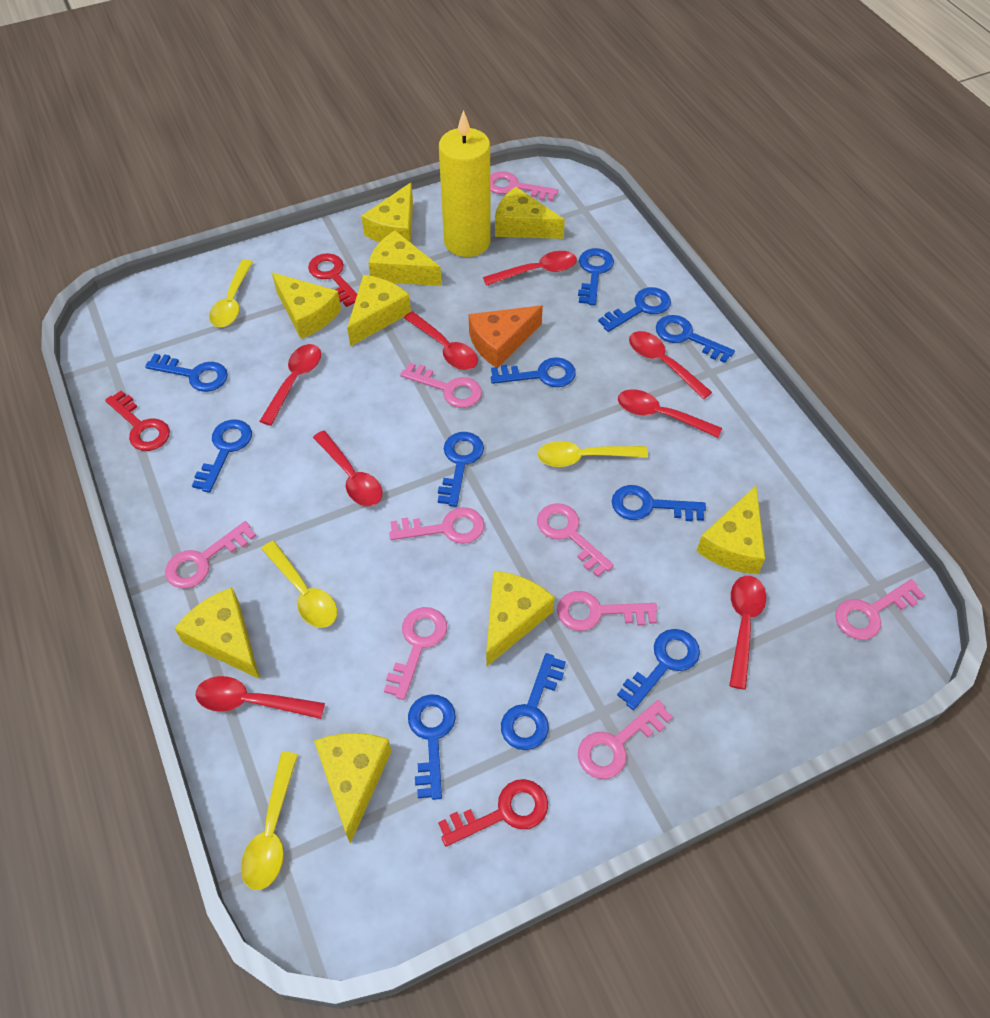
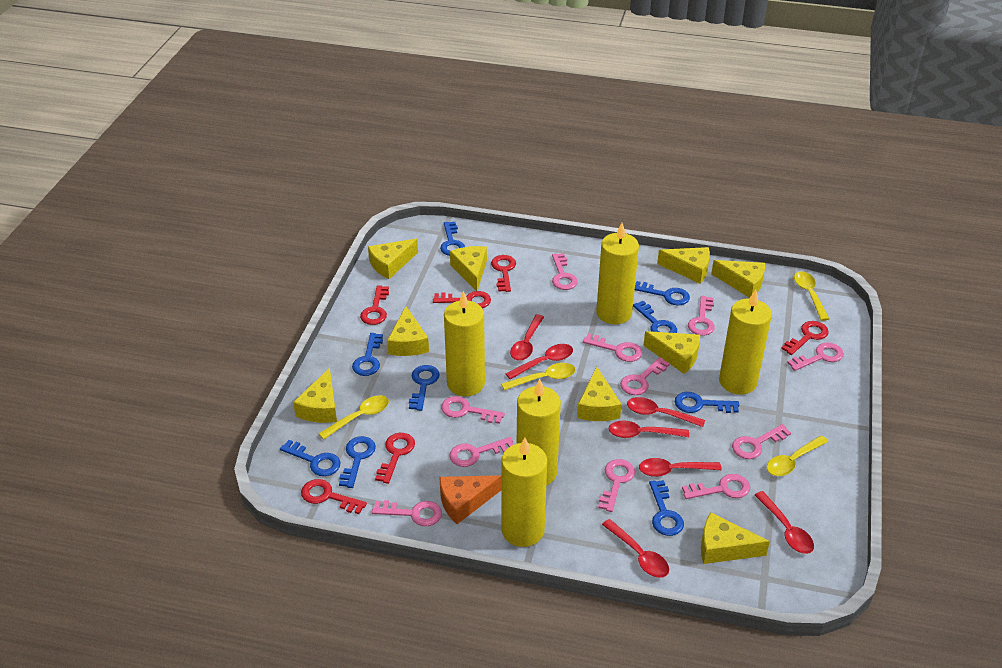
blue key: [145,354,228,392] [192,419,252,493] [408,694,456,800] [438,432,484,507] [491,357,576,387] [501,653,566,750] [578,248,614,306] [598,287,671,332] [612,485,706,521] [617,629,700,710] [656,315,735,363] = 11 -> [280,440,340,476] [339,436,376,488] [352,333,383,376] [409,365,440,411] [440,222,465,256] [633,301,677,333] [635,281,690,305] [649,480,684,536] [675,392,739,413] = 9
pink key: [165,521,256,589] [384,607,447,700] [389,507,484,544] [400,363,482,408] [490,171,558,201] [537,503,614,577] [557,591,658,631] [578,700,673,779] [835,579,925,640] = 9 -> [372,500,442,526] [441,396,505,424] [449,437,514,467] [552,253,578,290] [583,334,642,362] [598,459,635,512] [620,357,670,395] [682,474,750,499] [688,296,715,336] [732,424,791,459] [787,343,844,371] = 11
red key: [105,390,170,451] [308,253,357,307] [438,779,548,846] = 3 -> [301,479,367,514] [360,285,389,325] [375,433,415,484] [433,291,491,308] [491,255,516,292] [781,321,829,355] = 6
red spoon: [195,676,325,719] [260,344,321,426] [313,431,383,506] [404,311,478,370] [483,251,577,286] [618,389,722,438] [629,331,712,399] [729,576,766,690] = 8 -> [505,344,573,380] [510,314,544,361] [602,519,669,578] [608,421,689,438] [627,397,705,427] [639,458,722,477] [755,491,814,554] = 7
yellow candle: [439,110,491,257] = 1 -> [444,291,485,396] [501,437,547,547] [517,379,561,485] [596,223,639,325] [719,289,772,395] = 5

